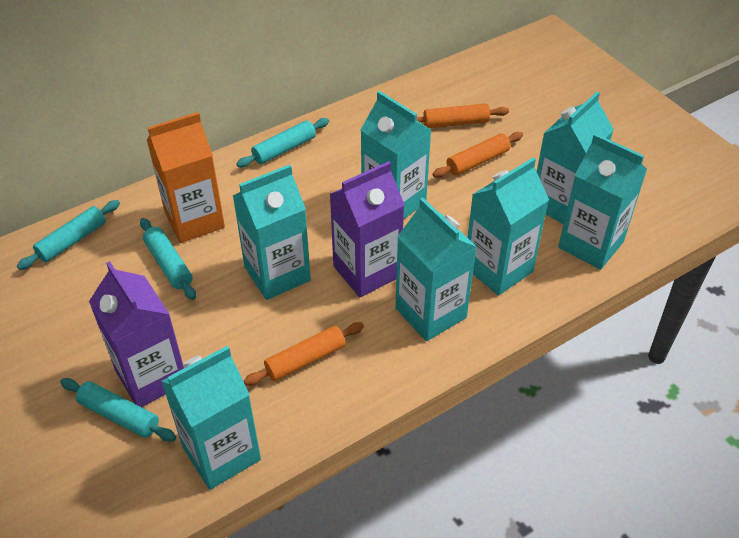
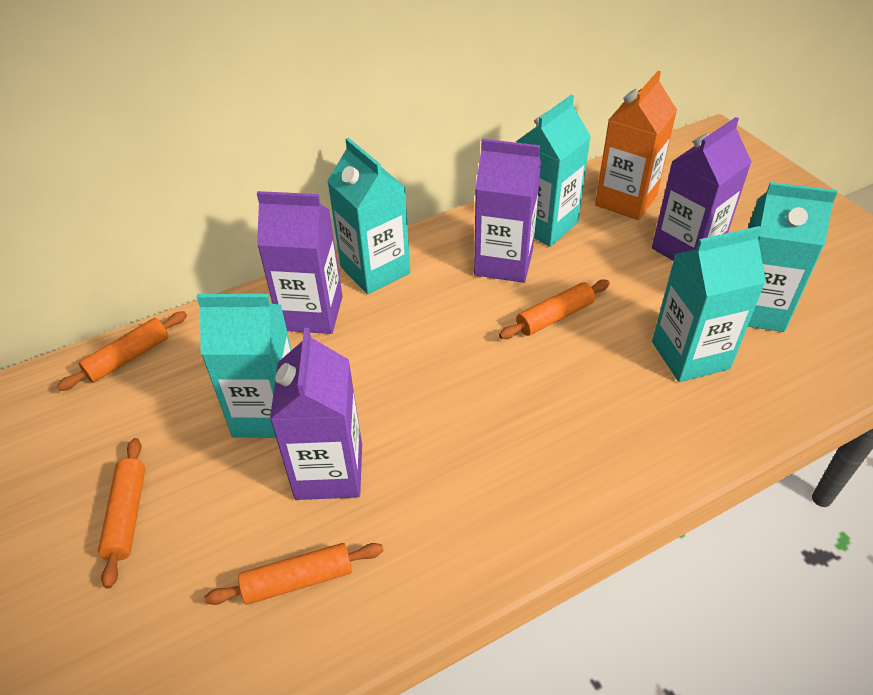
orange rolling pin: [243,322,364,386] [417,103,509,128] [433,132,523,178] = 3 -> [57,311,187,391] [98,438,146,589] [204,543,383,605] [499,280,610,339] = 4
purple carton: [89,261,184,407] [330,161,405,297] = 2 -> [257,191,343,334] [270,328,362,500] [474,139,541,283] [652,117,751,261] = 4
turquoise carton: [161,345,261,490] [232,165,311,300] [361,91,431,219] [395,198,477,341] [467,157,549,296] [537,91,614,224] [558,133,647,270] = 7 -> [196,294,292,438] [327,138,410,294] [516,95,591,247] [652,226,766,382] [748,182,837,332] = 5
turquoise rolling pin: [17,200,120,270] [60,378,176,442] [140,218,196,300] [236,118,329,167] = 4 -> none = 0

